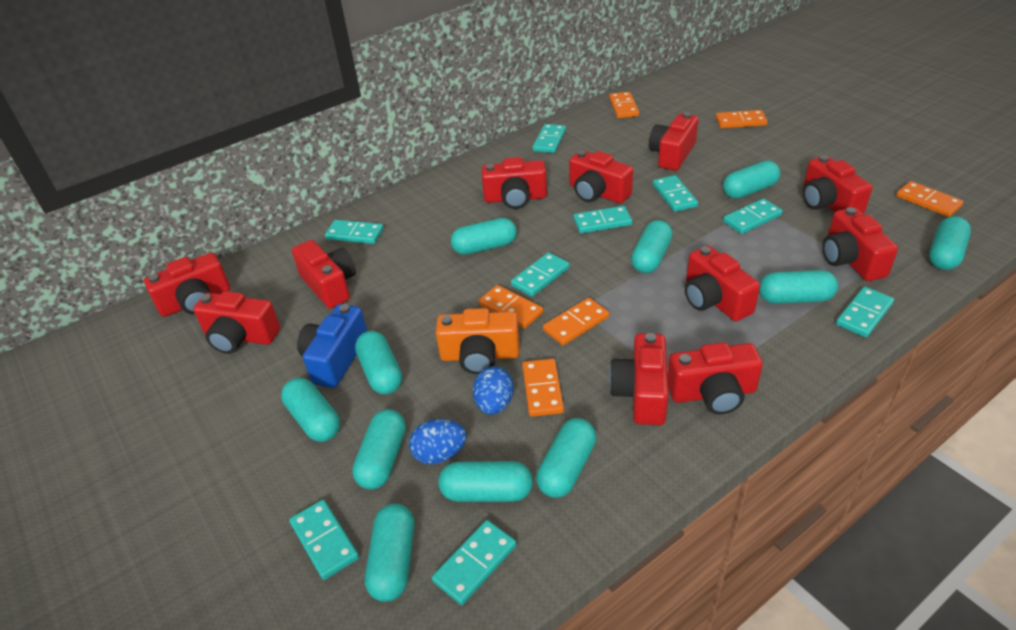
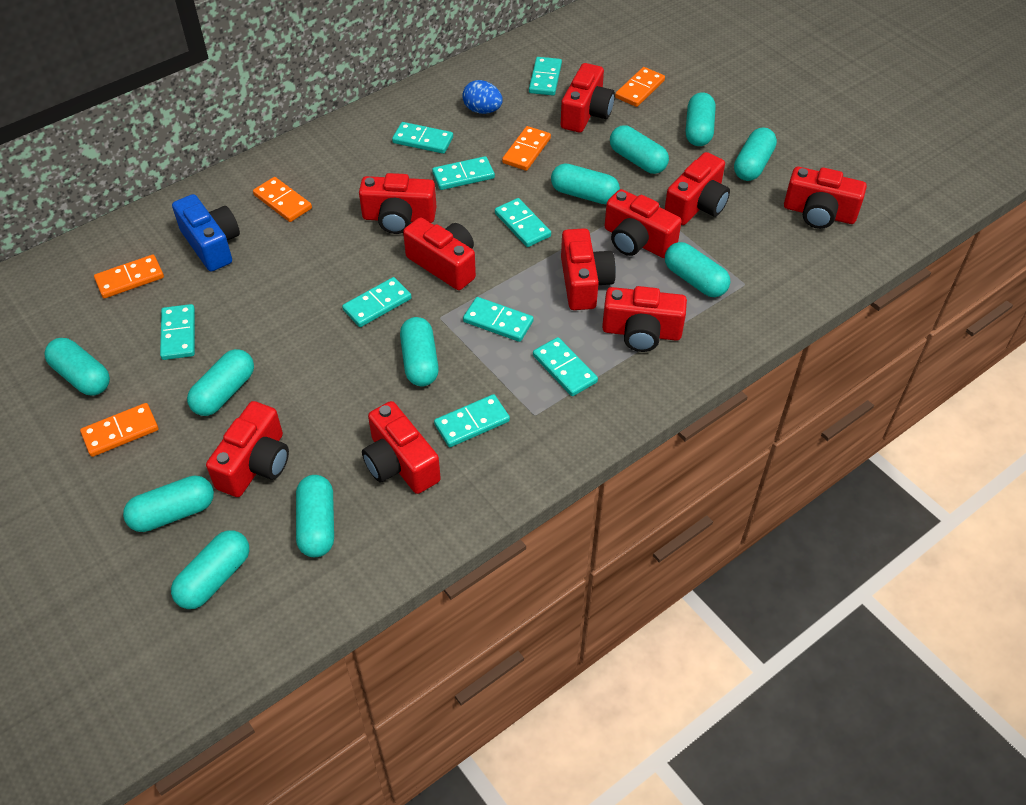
blue egg: [409,419,467,464] [473,366,514,415] = 2 -> [462,80,503,114] = 1
orange camera: [436,308,519,374] = 1 -> none = 0
orange domino: [479,285,543,329] [522,358,564,417] [543,298,609,346] [609,92,639,118] [716,110,768,128] [896,181,964,217] = 6 -> [80,403,158,457] [94,255,164,298] [253,177,312,222] [502,126,551,171] [615,67,665,107] = 5
red camera: [144,253,230,317] [193,291,280,354] [292,240,356,309] [482,157,547,209] [569,150,633,203] [609,333,669,425] [649,112,699,171] [667,342,763,414] [685,246,760,321] [803,155,872,214] [822,207,898,281] = 11 -> [206,401,289,497] [359,173,437,234] [362,401,441,494] [403,217,476,290] [561,63,615,132] [561,228,616,310] [602,286,687,352] [605,189,682,258] [664,152,730,225] [784,167,867,229] = 10

